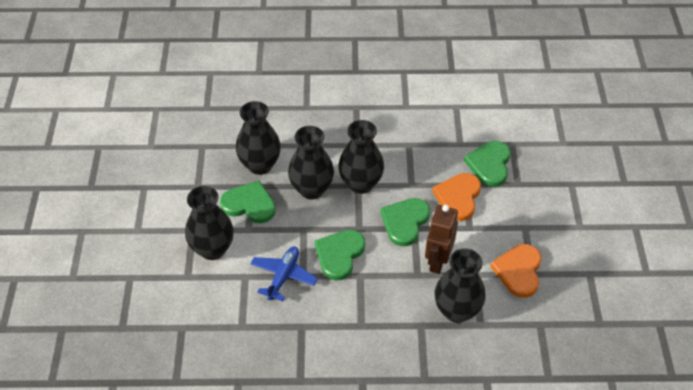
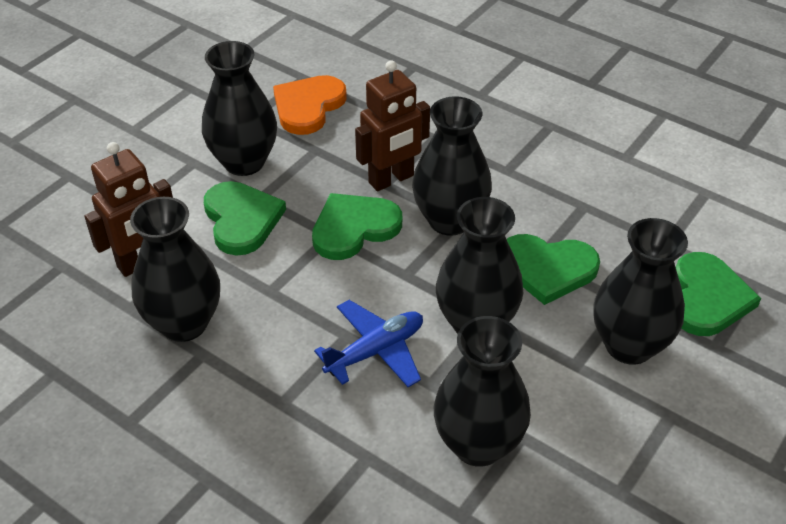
black vase: [185,186,234,260] [236,101,281,175] [288,126,334,200] [338,120,384,194] [435,248,486,323] = 5 -> [130,197,220,342] [202,41,277,176] [412,96,492,236] [434,316,531,467] [436,197,523,334] [593,218,688,365] = 6
brown robot: [425,205,458,274] = 1 -> [84,142,173,277] [355,60,430,191] = 2
orange heart: [432,173,481,221] [490,244,542,298] = 2 -> [273,75,347,135] = 1

